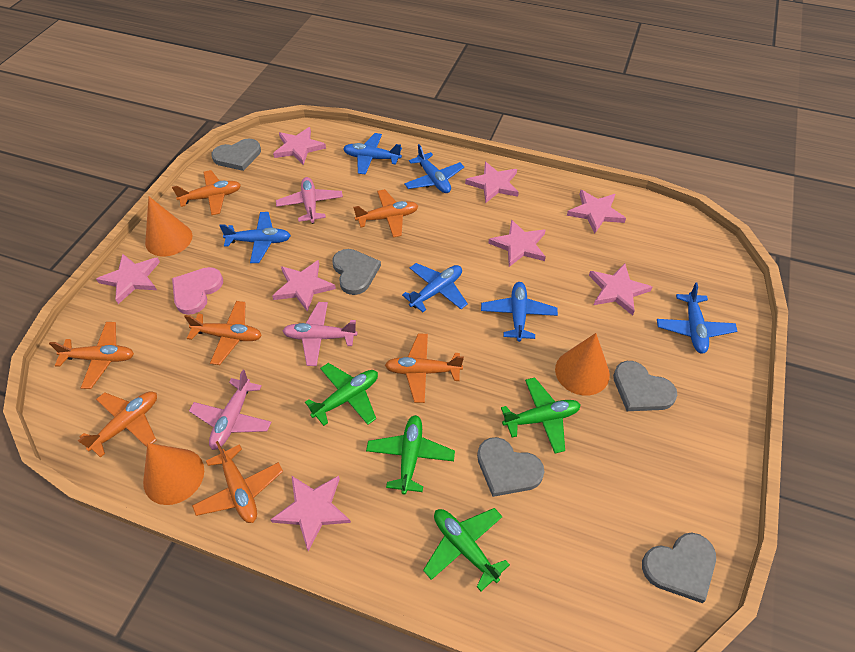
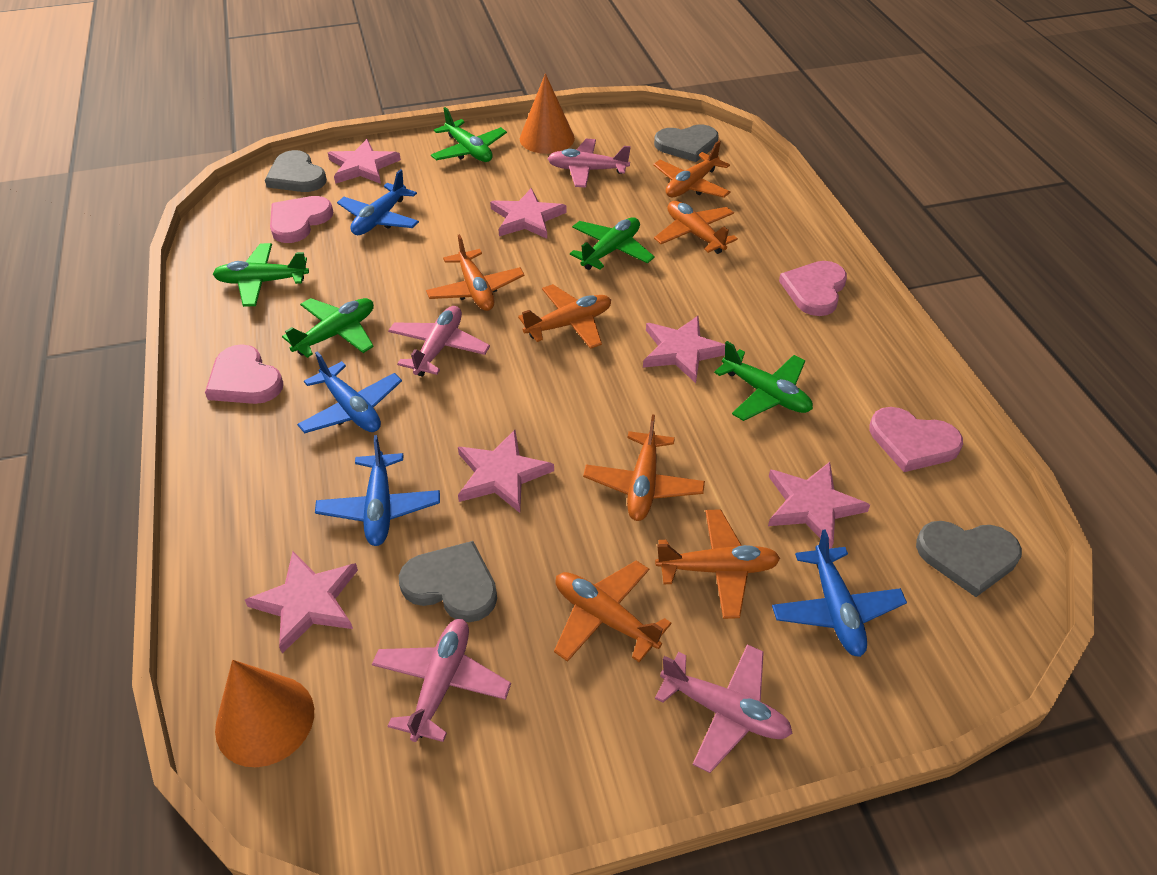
blue plane: [219,212,291,263] [343,133,402,175] [402,263,468,312] [404,144,464,193] [481,282,558,342] [657,283,737,354] = 6 -> [297,352,402,433] [315,435,440,546] [337,169,419,235] [772,529,907,657] = 4
green plane: [305,363,378,426] [366,415,455,495] [423,508,510,591] [501,378,581,453] = 4 -> [213,243,309,307] [282,298,374,358] [431,107,507,162] [570,217,655,270] [714,341,813,421] = 5
grey heart: [212,138,261,171] [332,249,381,295] [477,437,544,497] [613,361,677,411] [642,533,716,603] = 5 -> [265,150,327,192] [399,541,497,622] [654,125,719,162] [916,521,1022,597] = 4
orange cone: [143,443,204,505] [145,197,192,257] [555,333,610,396] = 3 -> [215,660,314,767] [520,73,575,154] = 2
pink heart: [172,267,223,315] = 1 -> [205,344,283,404] [270,196,333,243] [779,261,847,316] [869,407,963,472] = 4
pink plane: [189,370,271,450] [276,177,343,224] [283,302,358,366] = 3 -> [372,619,511,742] [388,306,490,377] [547,139,631,188] [655,644,793,773] = 4
pink star: [96,254,160,304] [270,476,351,551] [272,260,336,312] [273,127,326,165] [465,162,519,203] [488,220,546,267] [567,190,626,234] [589,263,652,316] = 8 -> [245,551,358,654] [328,139,401,184] [458,430,554,513] [490,188,567,239] [643,316,725,383] [768,462,870,548] = 6

